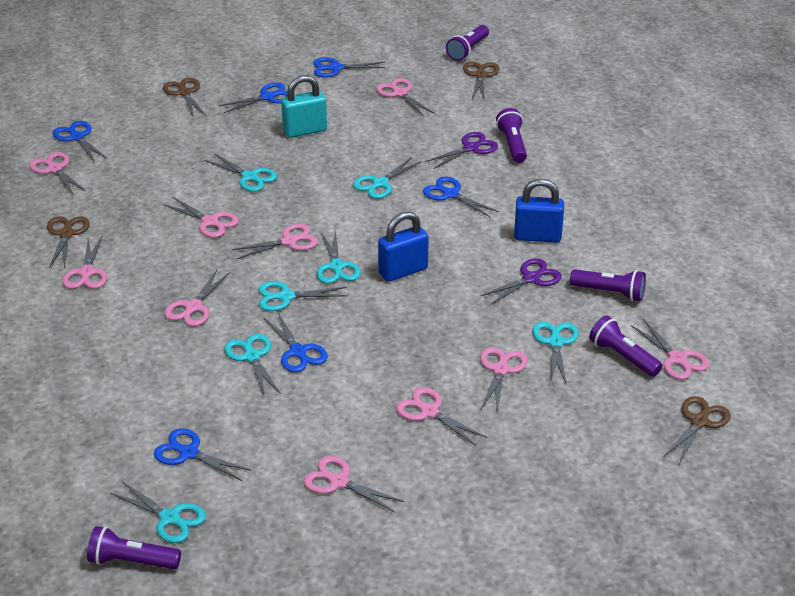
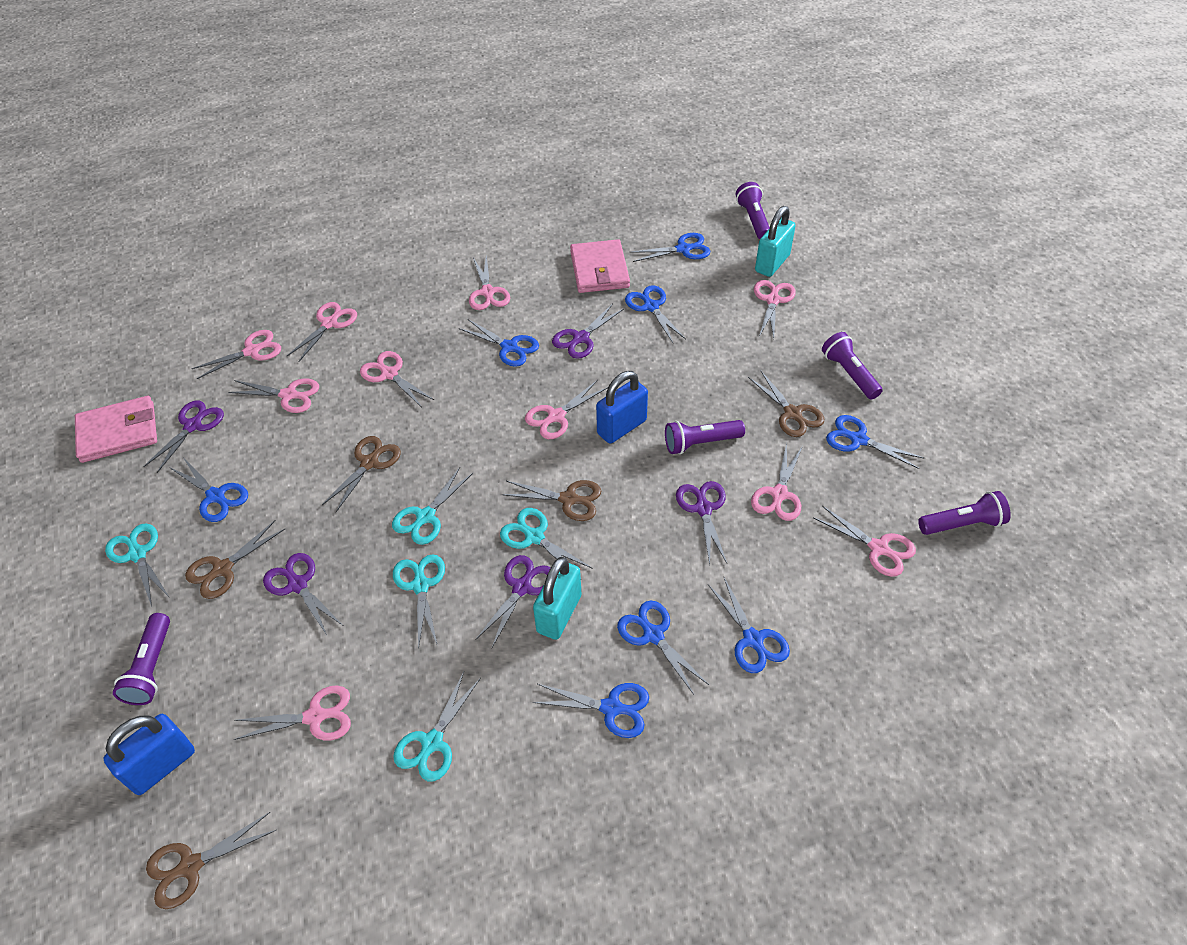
blue scissors: [53,121,107,162] [154,428,252,481] [218,83,288,113] [263,311,328,373] [313,57,386,78] [423,177,499,218] = 6 -> [169,457,248,522] [459,319,539,367] [533,683,649,738] [617,601,709,695] [625,285,686,343] [630,233,710,262] [708,578,790,673] [826,415,924,469] = 8
brown scissors: [47,216,90,269] [163,78,206,116] [463,62,500,101] [663,396,731,464] = 4 -> [146,812,276,909] [185,520,285,599] [322,436,401,512] [502,480,601,521] [748,370,824,437] = 5
pink wallet: none = 0 -> [75,396,157,463] [570,239,630,293] = 2
purple scissors: [425,132,498,169] [481,258,562,305] = 2 -> [143,401,224,473] [263,553,342,635] [475,555,551,647] [552,304,624,359] [676,481,727,564] = 5
turquoise padlock: [281,75,327,138] = 1 -> [533,557,581,640] [755,206,796,277] = 2
turquoise scissors: [110,481,206,543] [205,153,277,192] [224,334,281,397] [258,281,348,311] [317,231,361,284] [353,157,422,199] [532,322,579,385] = 7 -> [105,523,170,607] [392,467,473,545] [393,554,445,649] [393,672,481,782] [500,508,593,569] = 5

